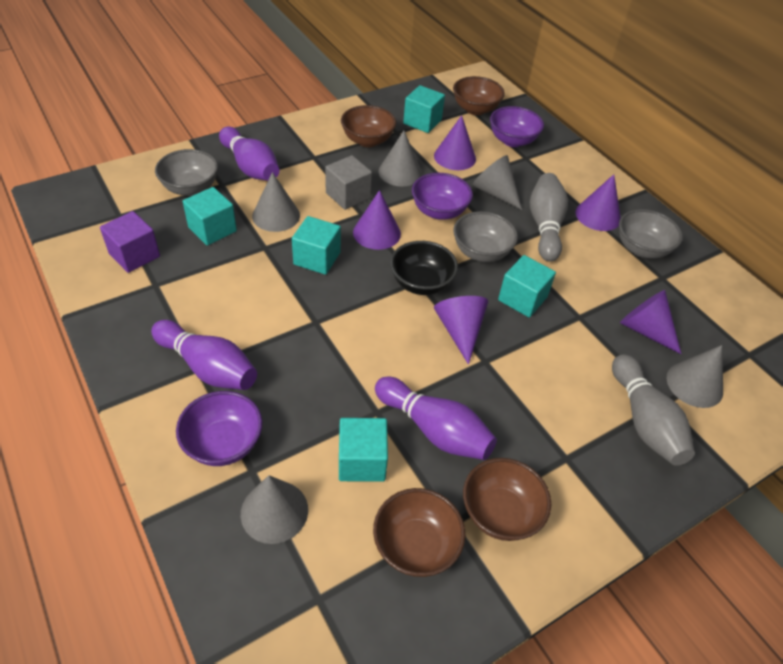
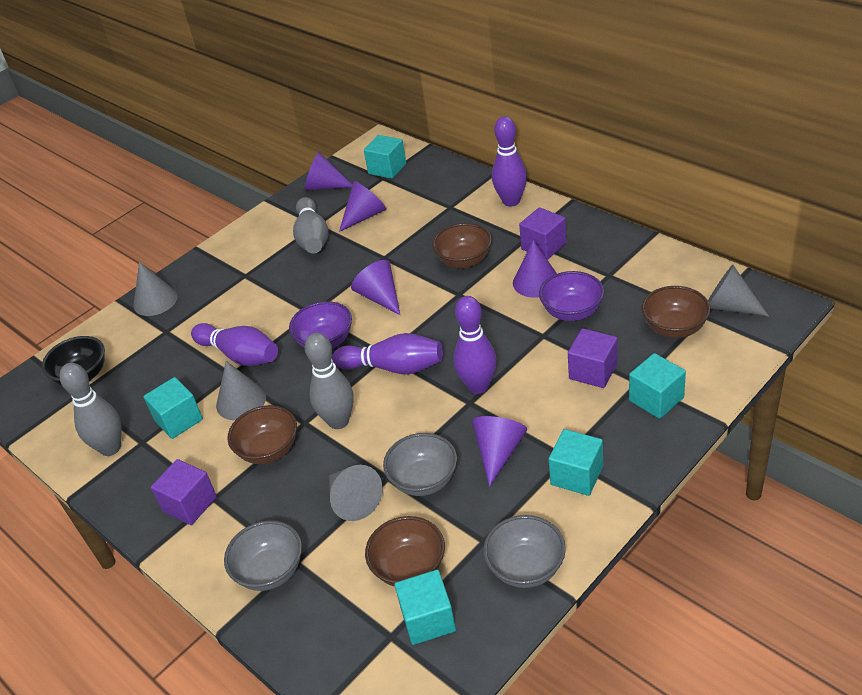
grey bowling pin: [530,173,568,262] [612,354,695,465] = 2 -> [59,363,121,456] [293,197,329,253] [305,333,354,429] = 3
grey cone: [241,475,308,544] [252,172,300,232] [378,130,422,186] [472,155,522,210] [667,345,723,408] = 5 -> [133,262,178,316] [216,361,266,420] [329,465,383,521] [708,265,769,316] = 4
grey cube: [325,155,372,210] = 1 -> none = 0
purple bowl: [176,391,263,466] [412,173,473,220] [490,106,544,147] = 3 -> [289,301,352,349] [539,271,604,321] = 2
purple bowling pin: [151,320,257,390] [219,126,279,181] [375,377,497,460] = 3 -> [191,323,278,366] [333,333,443,374] [453,296,497,394] [492,116,527,207] = 4
purple cube: [100,211,160,273] = 1 -> [151,459,217,525] [519,207,566,260] [568,328,618,388] = 3

